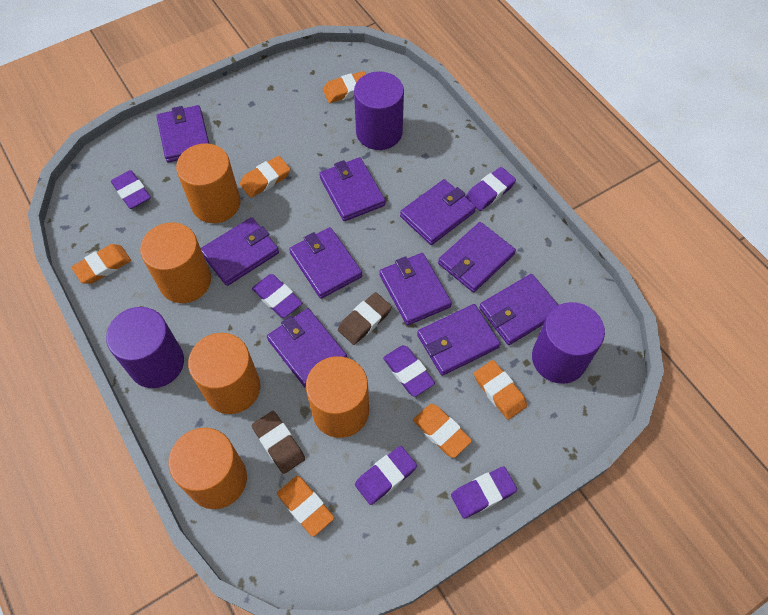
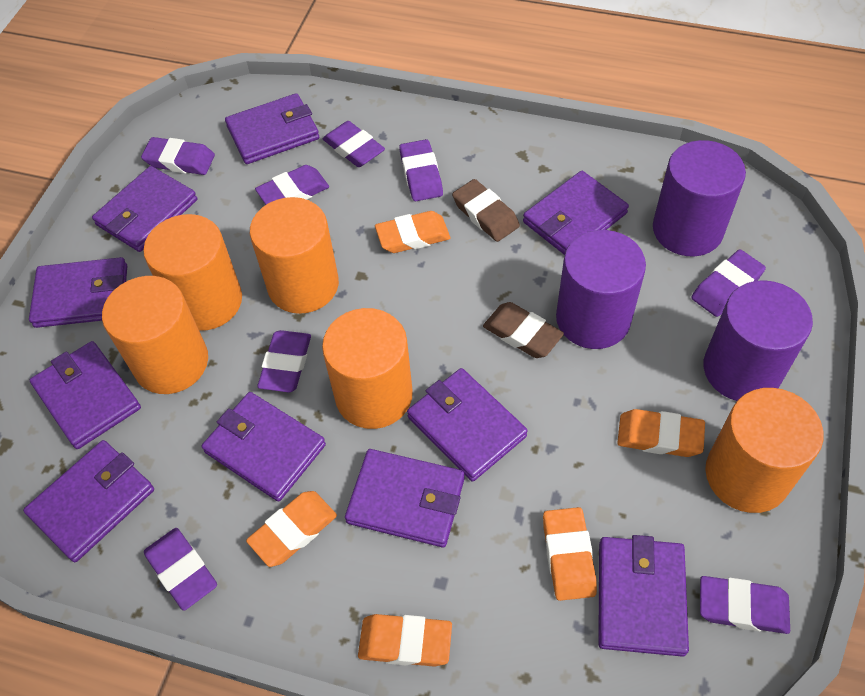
orange eraser: [71,244,131,284] [240,156,290,198] [277,476,334,537] [323,71,366,103] [413,404,472,458] [474,360,527,420] = 6 -> [246,491,337,567] [358,614,452,667] [375,211,450,253] [543,507,597,601] [617,409,705,457] = 5
purple eraser: [111,170,151,209] [252,274,302,318] [355,446,417,505] [383,345,435,397] [451,466,517,519] [466,167,516,211] = 6 -> [141,137,215,175] [144,528,217,611] [255,165,329,205] [257,330,311,392] [323,121,385,167] [399,139,443,201] [691,249,766,317] [700,576,790,634] = 8

